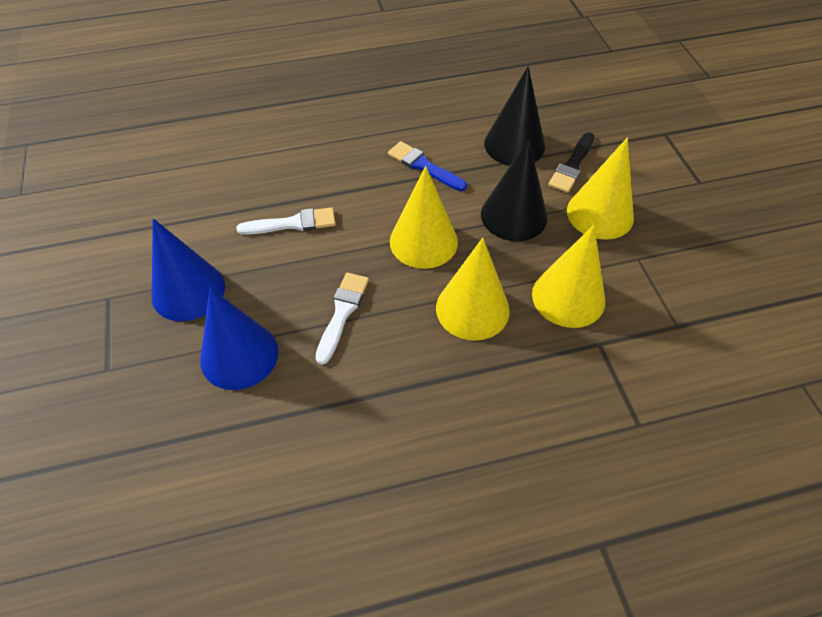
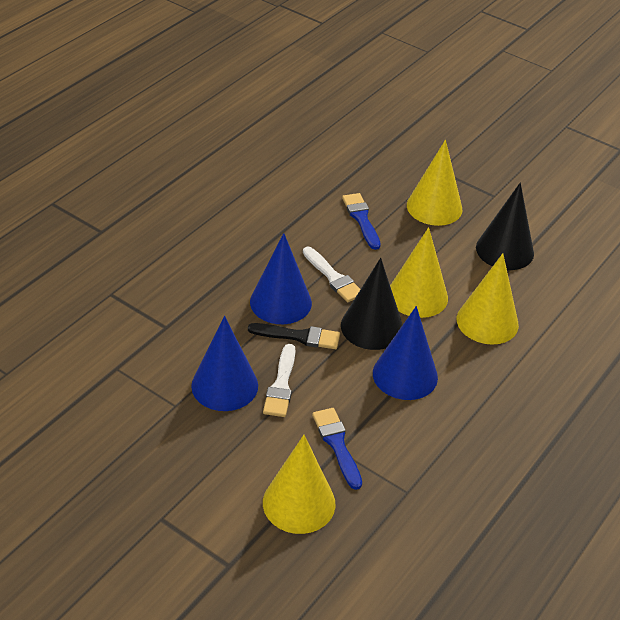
blue brush: [388,141,467,191] = 1 -> [312,408,362,490] [342,193,381,250] = 2
blue cone: [152,218,225,321] [200,288,279,390] = 2 -> [191,316,258,411] [250,233,312,324] [373,306,438,400] = 3

